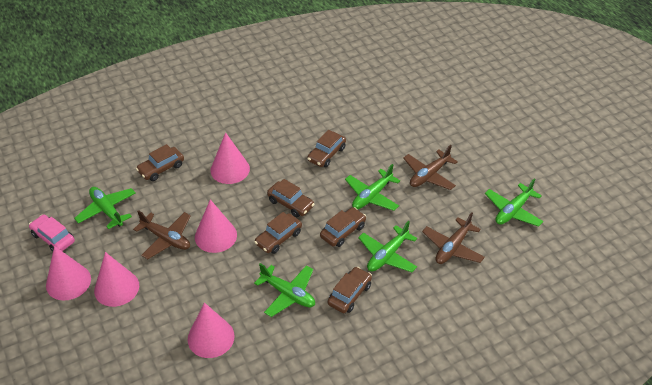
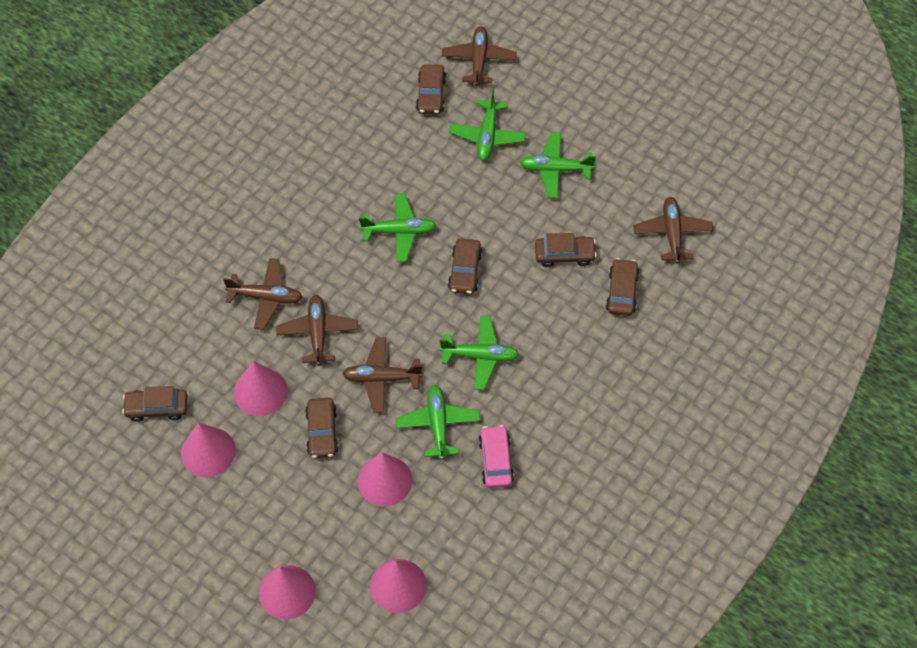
brown plane: [133,210,191,259] [403,145,458,190] [422,212,485,264] = 3 -> [223,258,303,330] [276,295,358,366] [342,337,423,413] [442,26,517,86] [633,197,713,264] = 5

